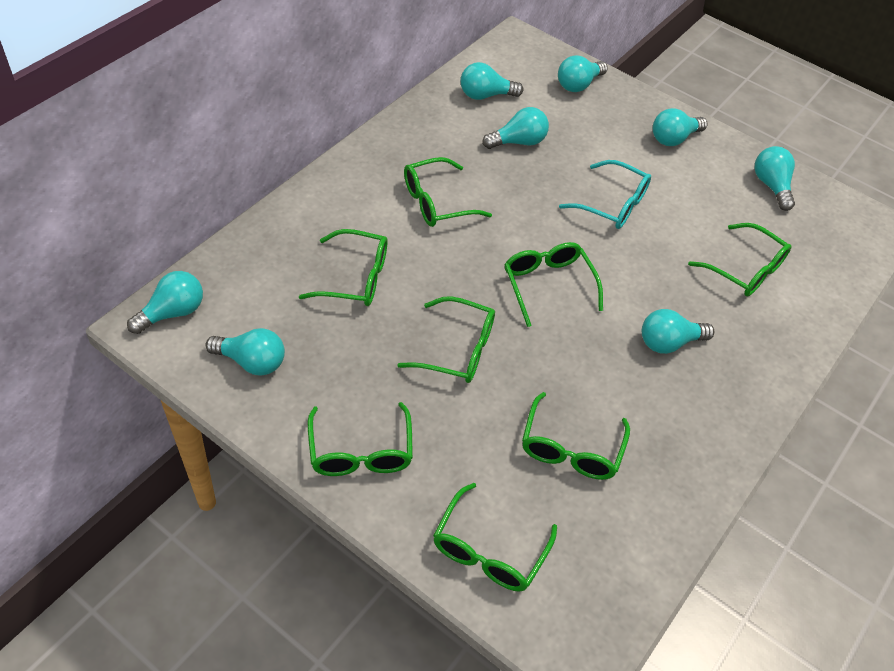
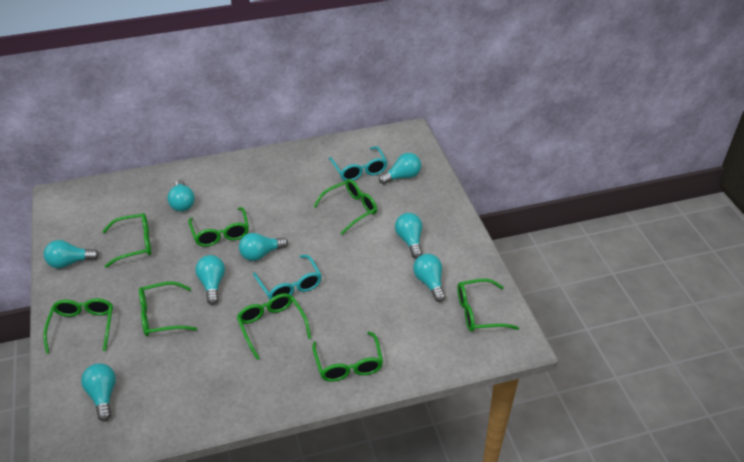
turquoise glasses: [559,160,651,229] = 1 -> [253,255,322,300] [329,146,388,181] = 2

